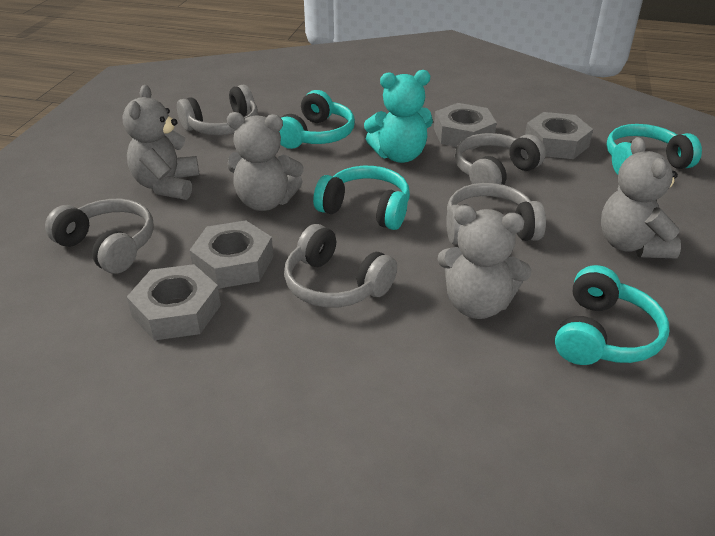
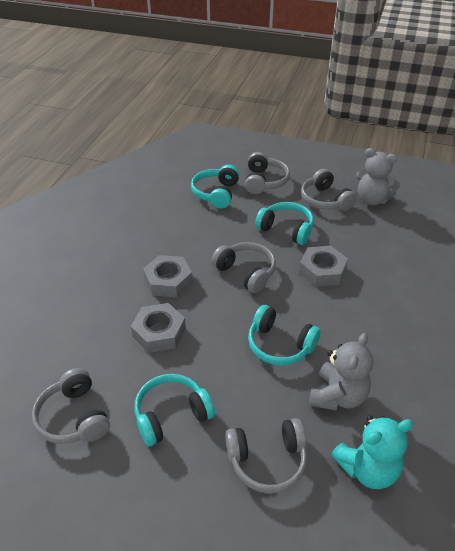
grey nut: [127,264,221,340] [190,220,274,289] [434,103,497,150] [525,112,593,159] = 4 -> [131,303,186,353] [143,255,193,297] [299,246,348,287] = 3
grey teddy bear: [122,85,199,200] [227,112,303,211] [437,205,532,319] [601,137,681,259] = 4 -> [309,333,374,410] [356,148,400,205] = 2

